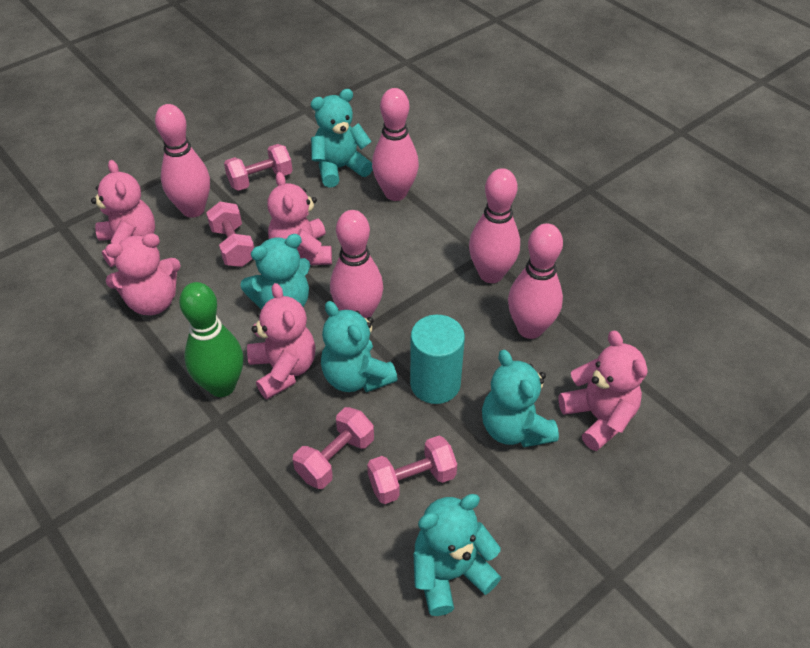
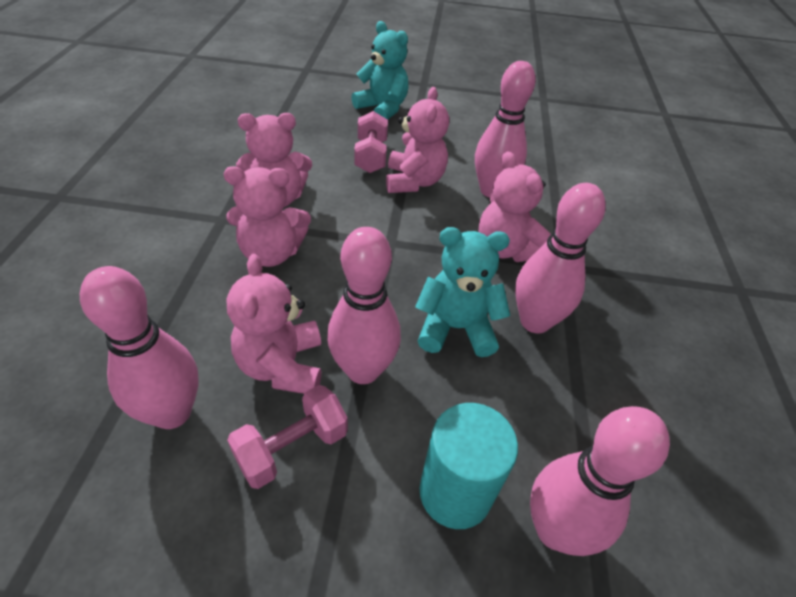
green bowling pin: [179,282,243,397] = 1 -> none = 0
pink dumbbell: [206,202,254,267] [224,144,293,191] [293,407,374,489] [367,436,457,504] = 4 -> [227,385,348,489] [354,111,388,173] = 2
turquoise teddy bear: [240,234,311,310] [311,89,373,188] [321,301,398,392] [413,494,501,616] [482,350,559,447] = 5 -> [351,21,409,120] [415,227,510,357] = 2

